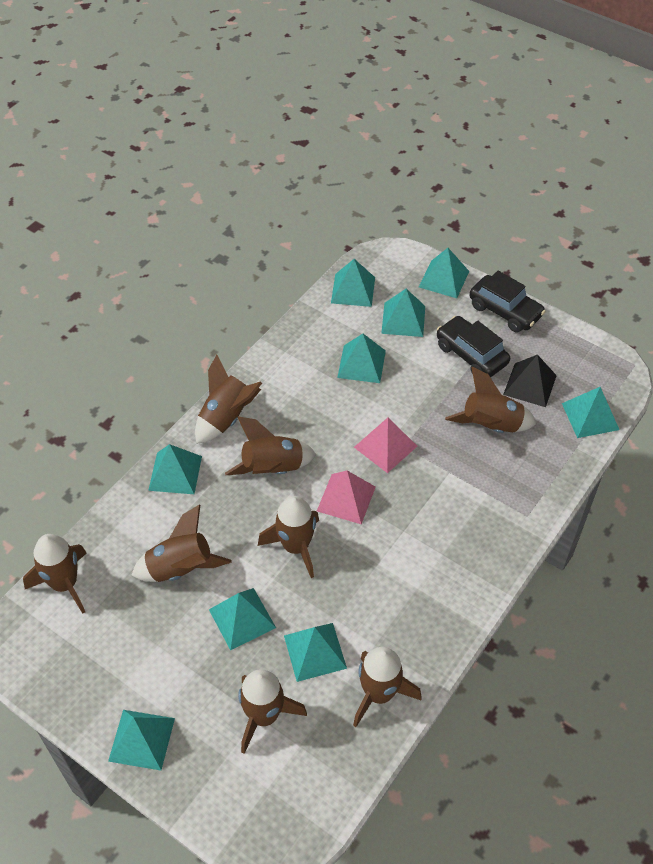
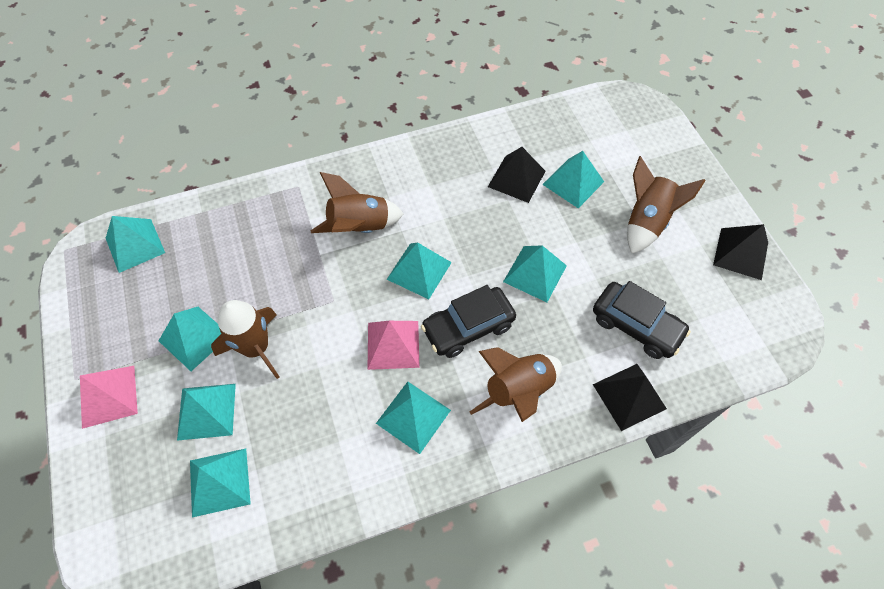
black pyramid: [503,355,557,407] = 1 -> [488,147,546,203] [593,364,667,431] [713,224,768,280] = 3
brown rocket: [23,534,86,614] [131,505,232,582] [195,355,262,444] [225,416,316,475] [238,669,307,754] [258,496,319,578] [353,647,422,727] [445,367,536,433] = 8 -> [211,300,279,379] [311,172,404,233] [470,348,562,422] [627,156,706,253] = 4
turquoise pyramid: [108,710,175,771] [148,444,202,494] [209,588,276,650] [284,623,347,682] [331,259,375,307] [337,334,386,383] [381,289,425,337] [419,248,469,298] [562,387,619,438] = 9 -> [106,216,165,273] [159,307,221,371] [177,384,236,441] [190,448,251,517] [376,382,451,454] [387,242,452,299] [503,245,567,302] [542,151,604,208] = 8

